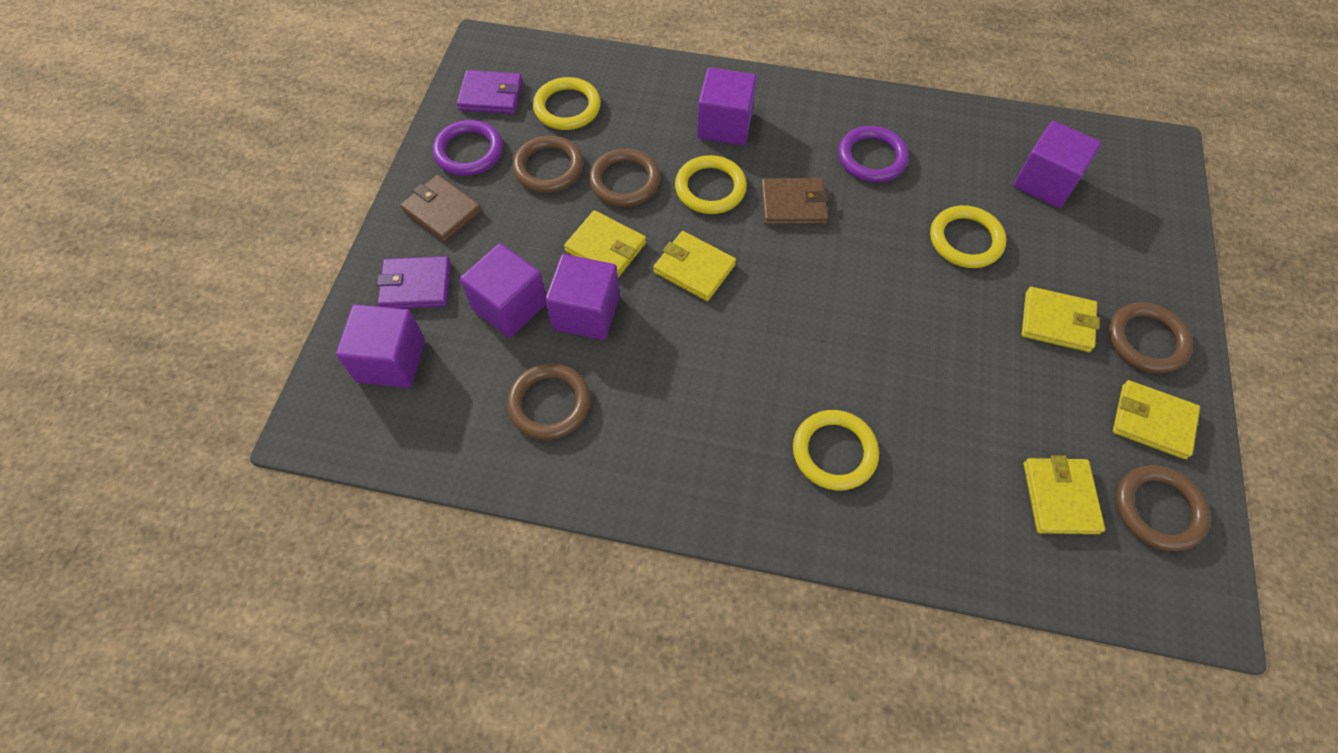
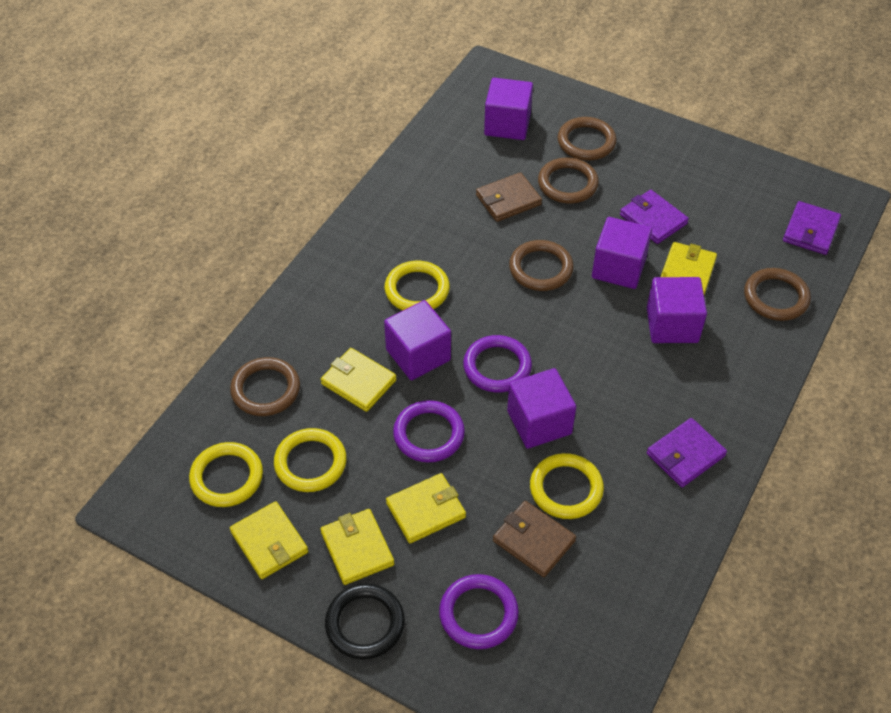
black ring: none = 0 -> [325,584,405,659] = 1
purple ring: [432,120,503,176] [838,126,909,182] = 2 -> [393,400,465,463] [439,574,519,649] [463,335,532,393] = 3
purple wallet: [377,256,451,309] [457,70,523,114] = 2 -> [620,190,689,244] [647,418,727,487] [783,201,841,255] = 3

